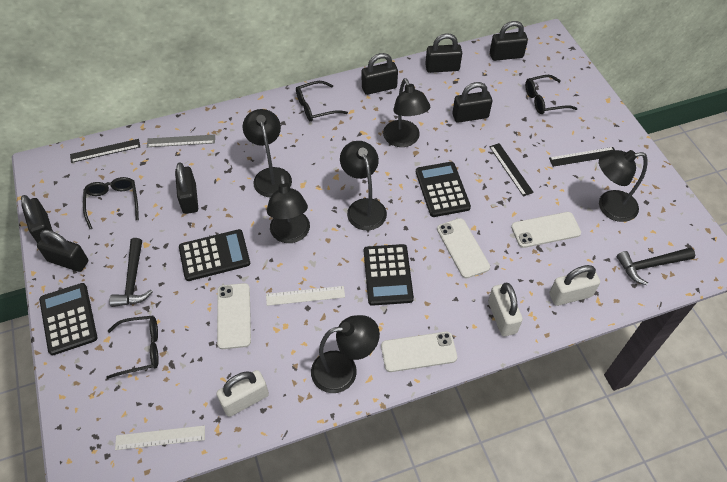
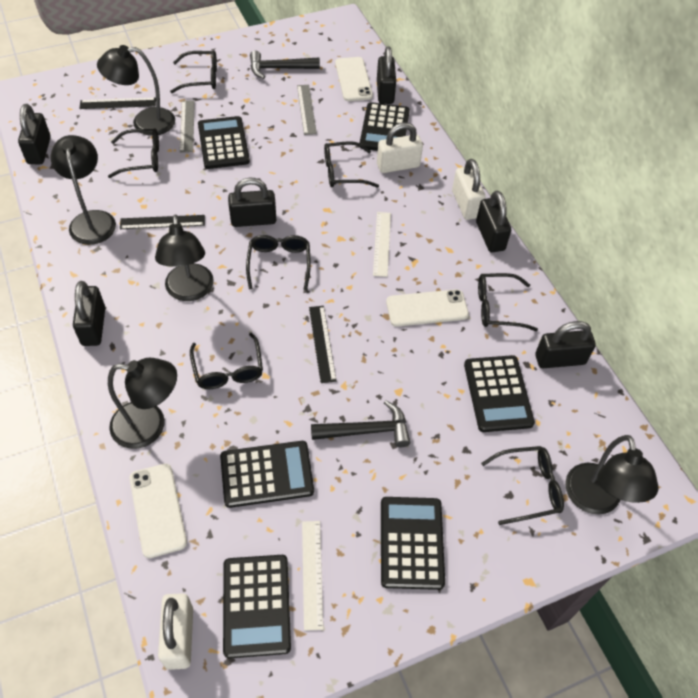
black calculator: [39,283,97,355] [179,229,250,281] [364,244,414,306] [416,162,471,217] = 4 -> [198,116,250,169] [220,441,314,508] [223,555,291,658] [360,102,410,151] [381,497,445,590] [464,355,535,432] = 6
black glasses: [83,177,139,229] [106,316,159,379] [296,81,348,122] [525,75,578,114] = 4 -> [108,128,159,178] [170,50,217,93] [190,333,263,389] [246,235,311,290] [324,141,379,188] [478,273,538,331] [481,446,564,525] = 7
black lamp: [243,109,292,197] [267,175,310,243] [311,315,380,393] [340,141,387,230] [383,78,430,147] [599,150,647,222] = 6 -> [51,135,116,245] [97,45,175,136] [108,358,177,449] [155,215,214,301] [565,435,659,515] = 5
black padlock: [21,195,53,243] [37,230,88,272] [175,163,198,214] [362,53,398,95] [425,33,462,73] [452,82,492,123] [490,21,528,61] = 7 -> [18,104,51,164] [73,281,105,346] [228,177,276,227] [377,46,396,104] [476,191,511,253] [535,321,596,368] = 6
grey ruler: [147,135,215,147] = 1 -> [180,100,195,153] [297,85,317,135] = 2
white phone: [217,283,251,349] [381,332,457,372] [437,218,490,279] [511,212,581,248] = 4 -> [130,464,187,558] [335,57,373,101] [386,289,469,327] = 3

